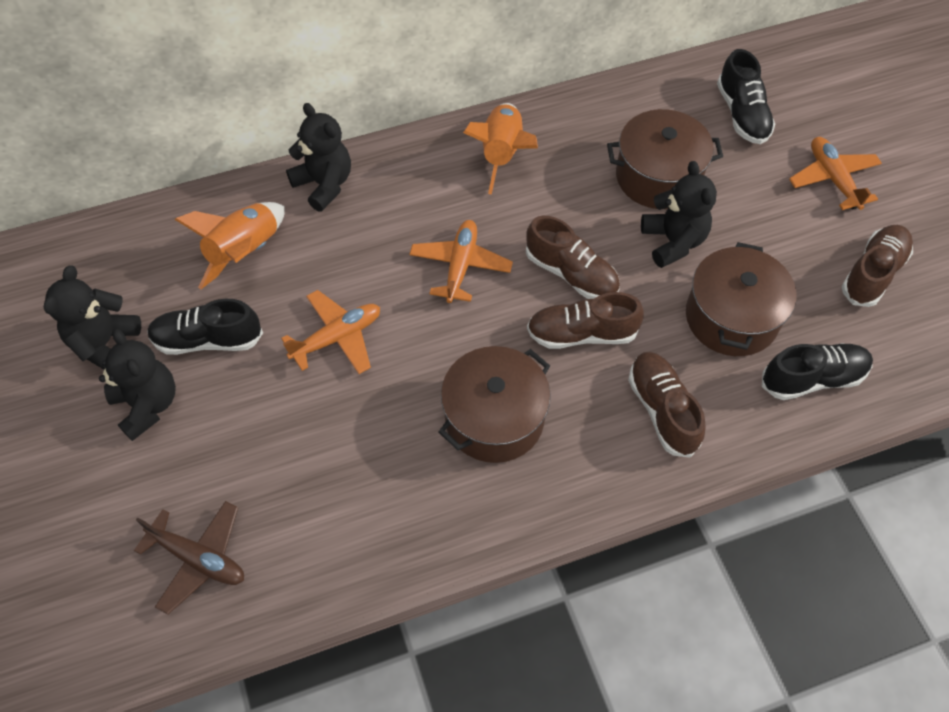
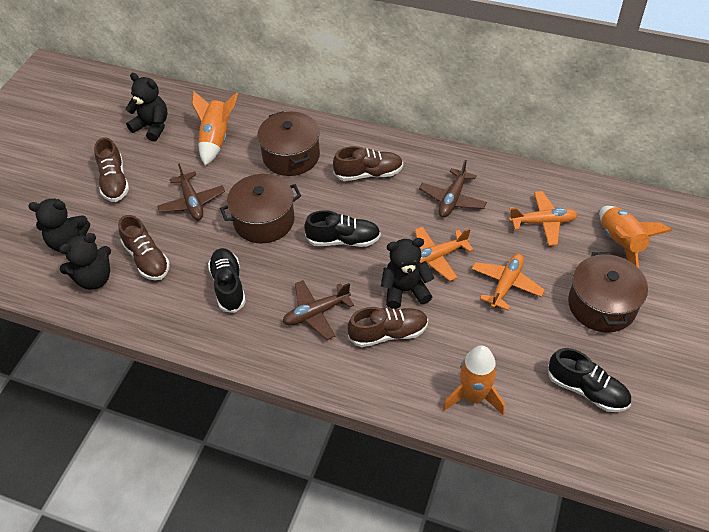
brown plane: [134,501,244,615] = 1 -> [157,163,225,220] [283,280,354,340] [419,160,487,217] = 3
orange rocket: [174,202,285,289] [463,103,538,195] = 2 -> [192,91,238,166] [443,346,505,416] [600,206,672,268] = 3

